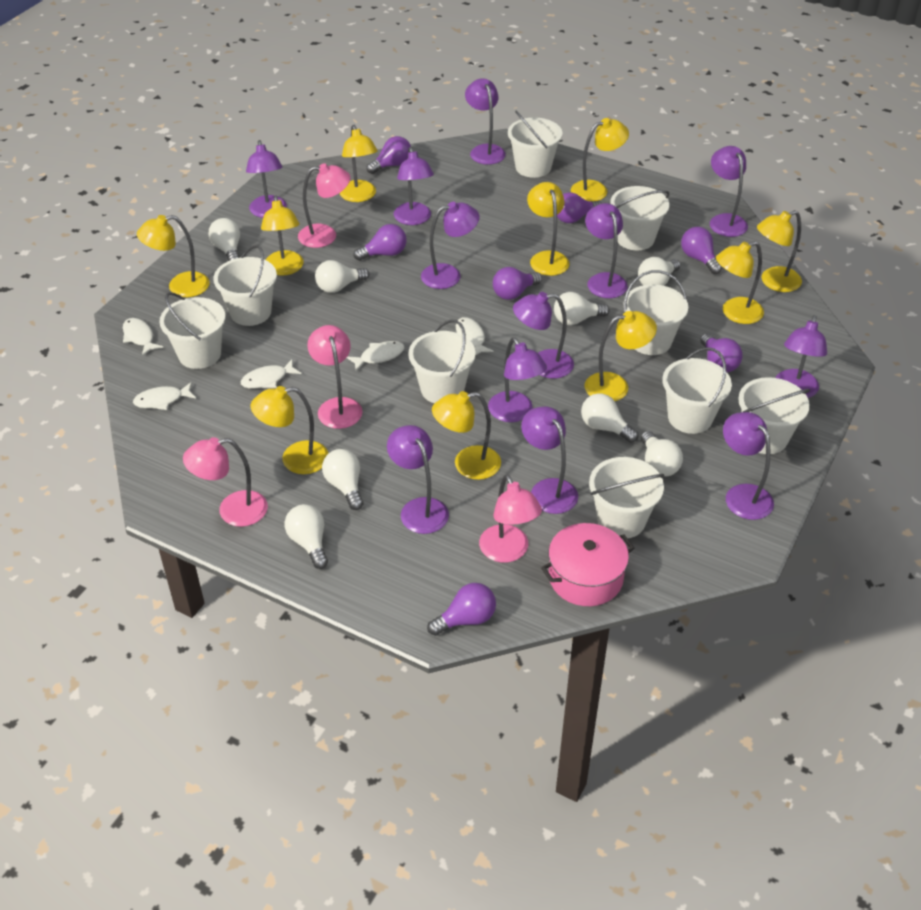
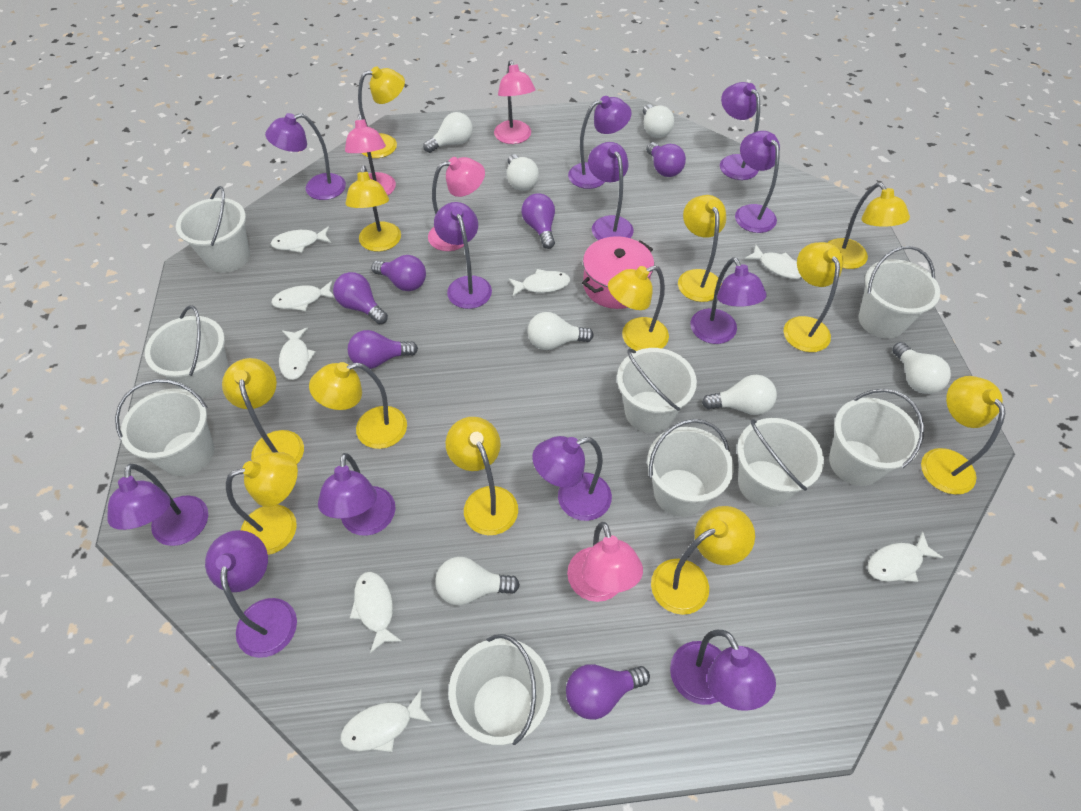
purple light bulb: [354,224,407,261] [367,136,411,174] [427,583,496,636] [493,267,542,300] [557,192,602,223] [681,227,722,274] [700,333,743,373] = 7 -> [333,272,388,324] [348,330,418,369] [371,255,426,291] [521,193,555,249] [566,664,650,720] [646,142,686,177] = 6
white fish: [123,318,163,356] [133,382,196,410] [241,359,301,389] [347,341,405,371] [456,317,494,356] = 5 -> [271,226,331,253] [271,281,335,311] [279,327,316,380] [340,689,432,752] [350,572,402,654] [508,269,571,296] [745,245,802,279] [867,532,943,582] = 8
white light bulb: [209,218,240,261] [284,504,328,569] [315,260,369,293] [322,449,363,510] [554,292,610,325] [581,393,638,443] [638,257,680,286] [641,431,683,477] = 8 -> [423,112,473,153] [435,557,520,605] [507,154,539,191] [528,312,594,350] [643,104,674,138] [702,375,777,415] [892,342,951,394] = 7
yellow lamp: [137,215,210,297] [251,386,329,474] [261,195,304,276] [340,125,378,202] [432,391,501,480] [527,182,569,276] [571,118,629,201] [584,311,657,401] [716,241,764,324] [757,210,802,292] = 10 -> [222,358,304,464] [226,452,298,555] [309,362,407,449] [346,165,401,252] [358,66,405,158] [446,417,518,535] [608,265,669,351] [651,506,755,615] [678,195,726,302] [784,242,843,352] [827,183,910,269] [921,376,1005,495] = 12

